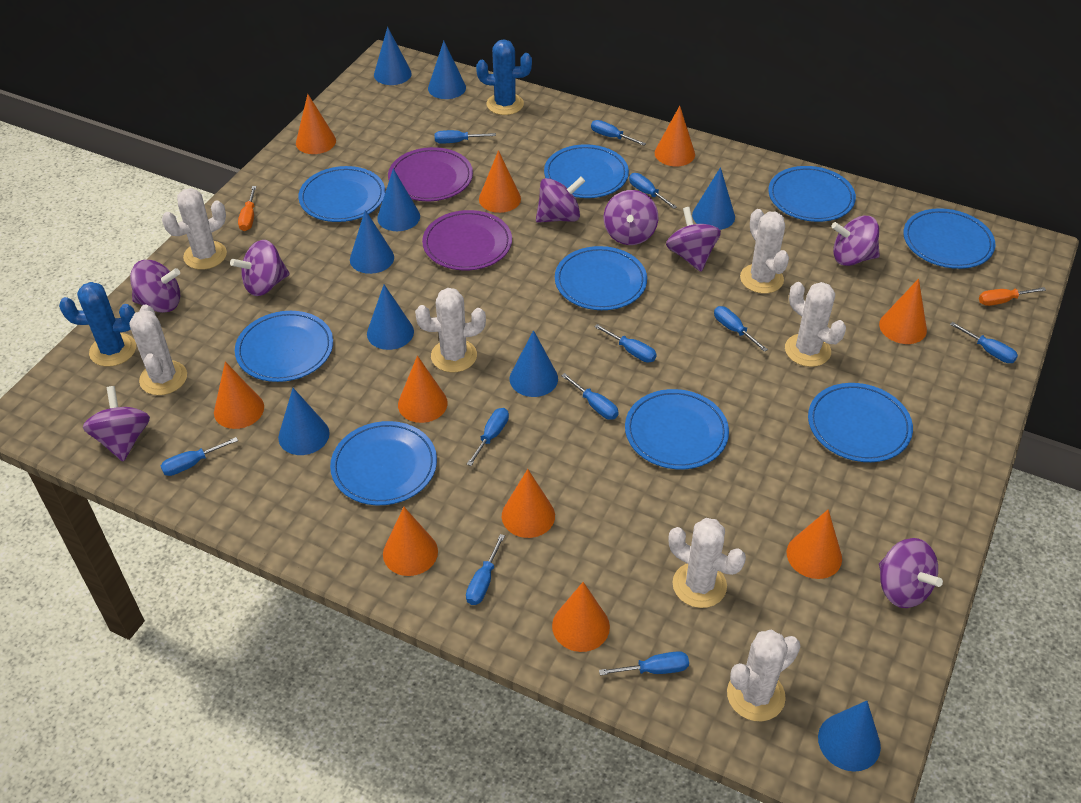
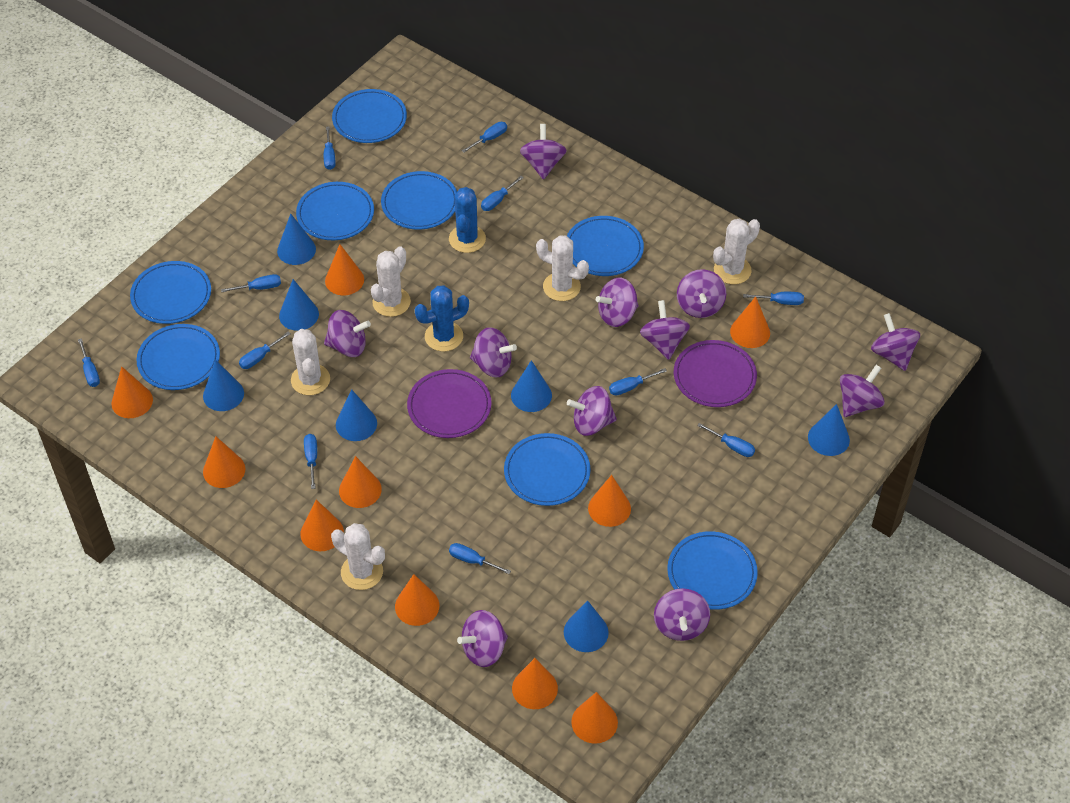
blue cone: [278,388,330,455] [350,210,394,274] [367,284,414,350] [374,27,412,85] [377,169,420,231] [428,41,466,99] [510,330,558,397] [692,167,735,230] [818,701,881,772] = 9 -> [203,359,244,411] [277,214,316,265] [279,279,319,331] [336,389,377,441] [511,360,552,412] [564,600,609,652] [808,404,850,456] = 7
blue plate: [235,311,333,382] [298,166,385,222] [330,421,437,505] [544,144,629,198] [555,246,647,310] [625,389,729,469] [768,166,856,222] [808,383,913,462] [903,208,995,269] = 9 -> [130,261,211,324] [137,324,220,390] [296,182,374,240] [332,89,407,143] [381,171,457,230] [504,433,591,506] [567,216,644,276] [667,531,758,610] = 8
orange screwdriver: [238,186,257,231] [979,287,1046,306] = 2 -> none = 0
purple spinning top: [83,386,150,461] [130,260,180,313] [230,240,290,296] [536,177,585,223] [604,190,658,245] [666,207,721,272] [831,216,880,266] [879,538,943,608] = 8 -> [324,310,371,357] [457,610,508,667] [470,327,517,378] [520,124,567,180] [567,386,617,436] [596,278,639,327] [640,300,690,360] [654,588,710,641] [677,269,726,318] [840,365,885,417] [871,313,920,371] = 11
white cactus: [129,305,187,395] [162,188,227,270] [415,288,486,372] [669,518,746,608] [727,630,800,721] [740,209,789,293] [785,282,846,367] = 7 -> [291,329,330,395] [331,523,385,590] [371,246,411,317] [536,235,589,301] [713,218,760,284] = 5

